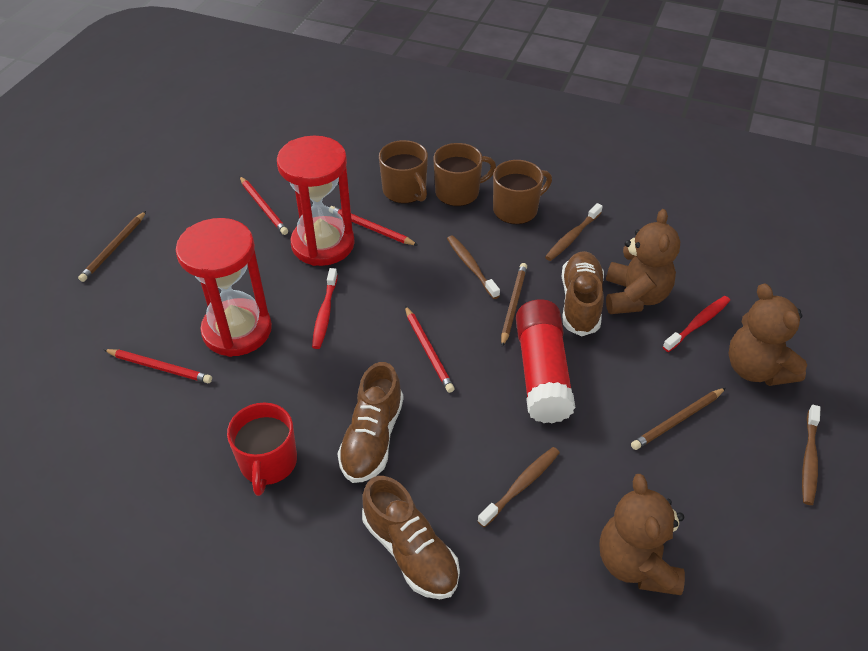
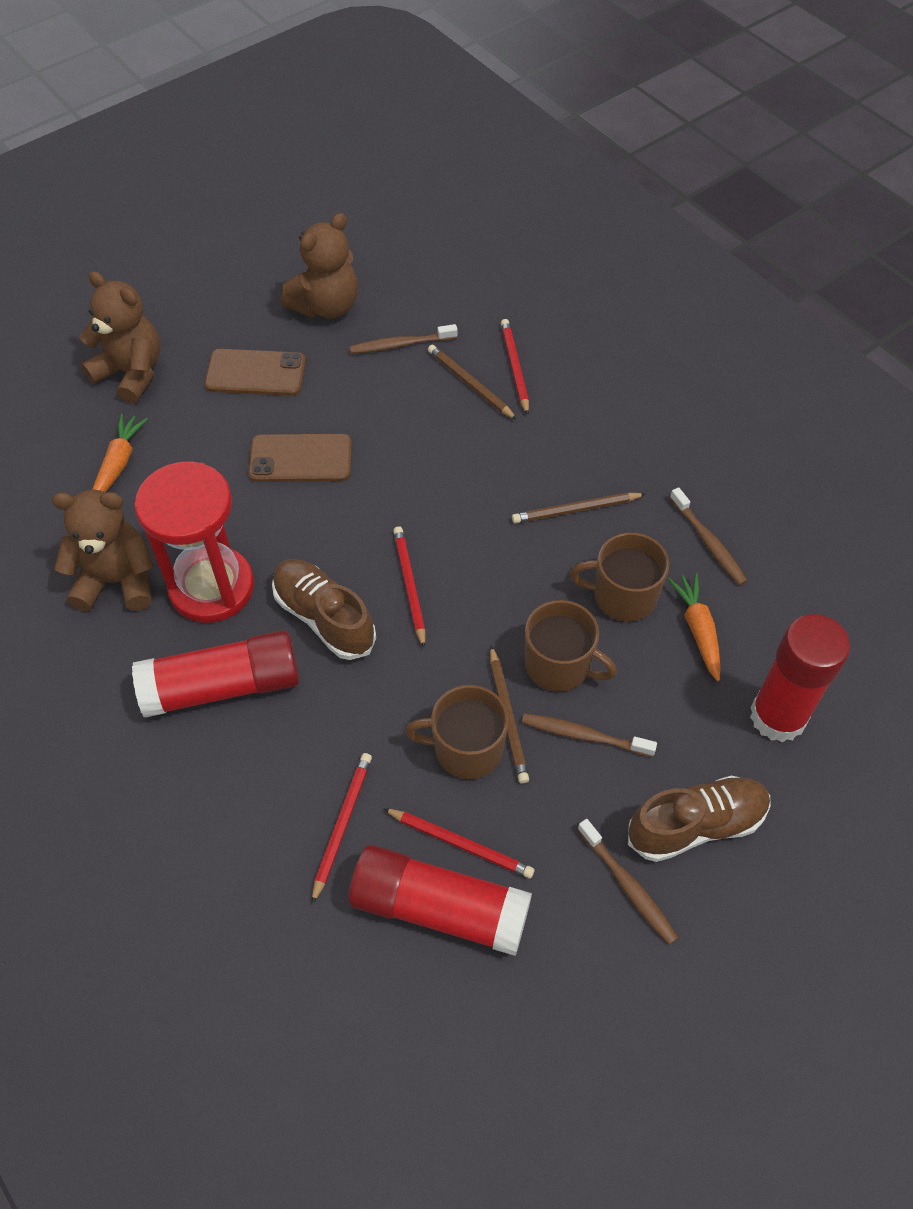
brown phone: none = 0 -> [205,349,306,396] [248,434,352,482] = 2
brown shoe: [337,362,403,483] [362,476,460,599] [561,251,604,336] = 3 -> [272,559,376,660] [628,776,771,862] = 2
orange carrot: none = 0 -> [92,414,148,492] [668,573,721,681] = 2
red glue stick: [516,299,576,424] = 1 -> [132,630,299,718] [349,845,532,956] [750,614,850,743] = 3
red hourglass: [176,218,272,357] [277,136,355,266] = 2 -> [135,462,254,623] = 1
red mug: [227,402,297,496] = 1 -> none = 0
red toothbrush: [312,268,338,349] [663,296,730,352] = 2 -> none = 0

